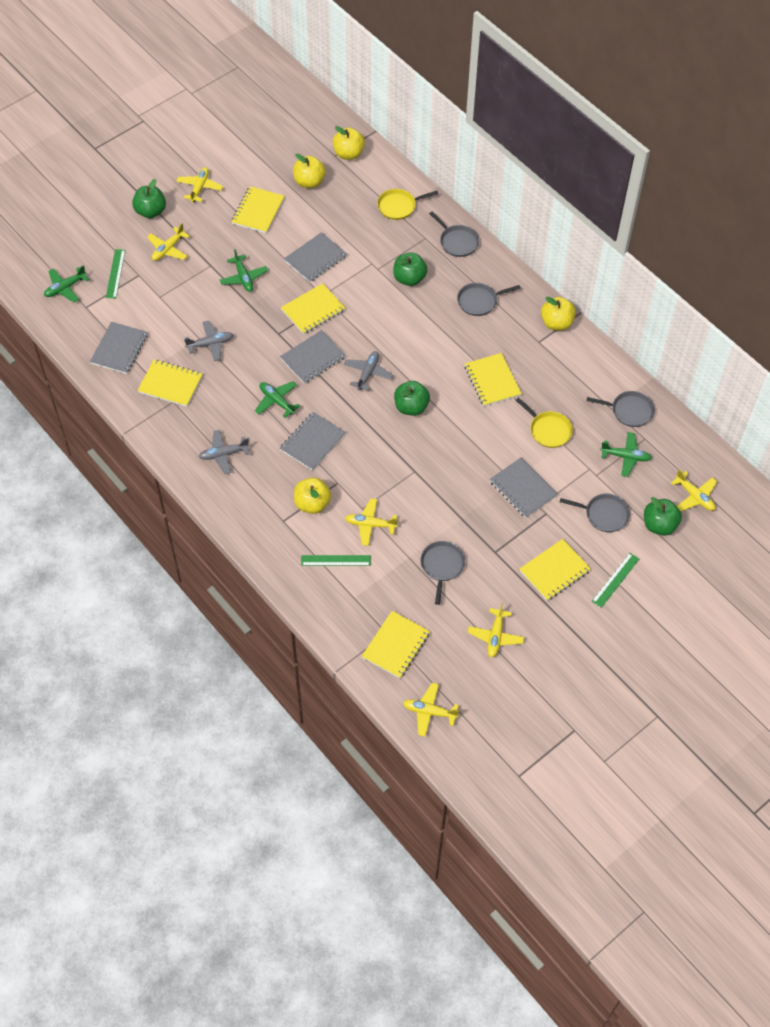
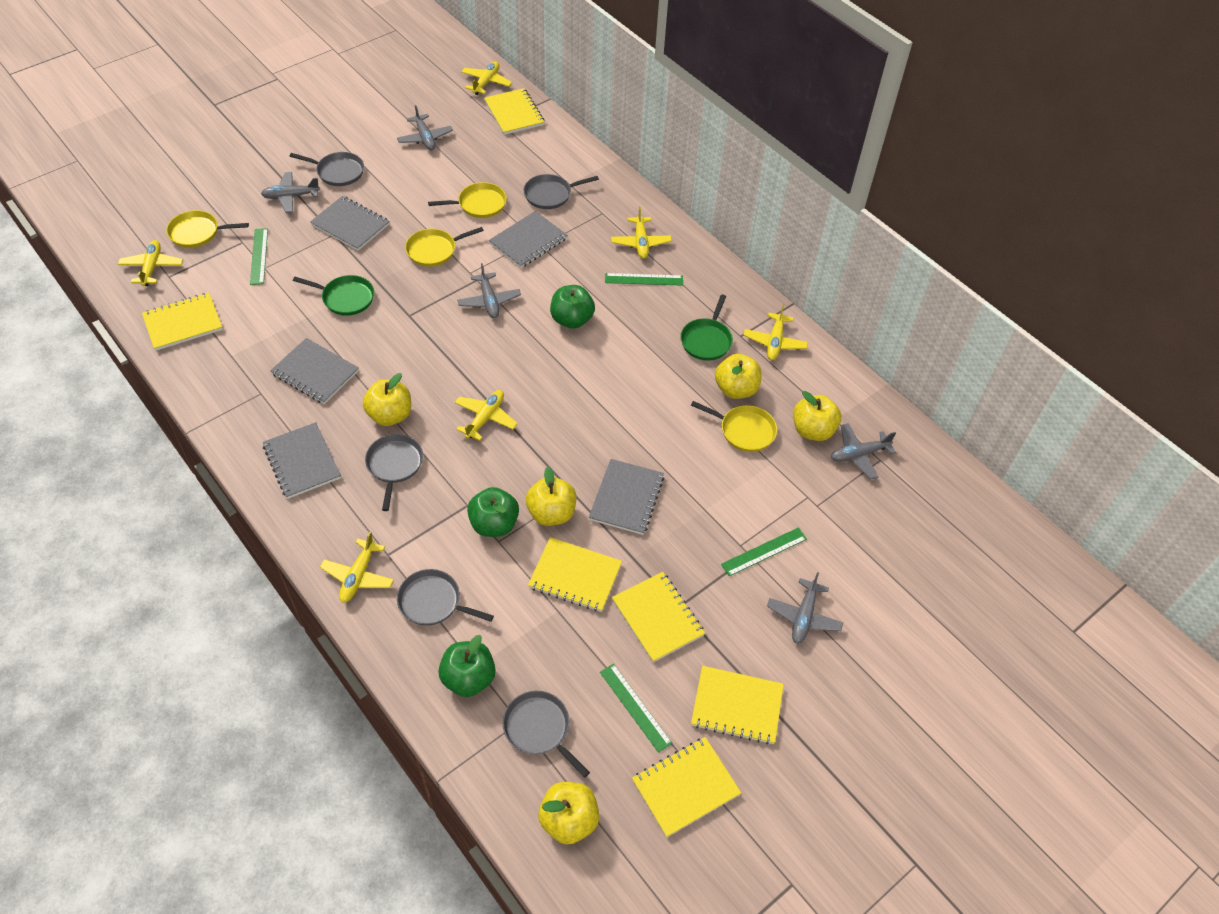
green apple: [132,179,166,218] [393,253,427,286] [394,381,430,416] [644,497,682,536] = 4 -> [438,635,496,697] [467,487,519,537] [550,285,595,329] = 3
green pan: none = 0 -> [293,275,374,316] [680,294,733,361] = 2
green plane: [44,265,89,302] [220,249,268,292] [255,381,300,418] [600,432,652,477] = 4 -> none = 0
green ruler: [106,249,125,298] [301,555,371,566] [592,553,639,608] = 3 -> [250,228,268,285] [600,663,672,753] [605,273,683,286] [721,527,807,576] = 4
grey plane: [184,321,233,361] [199,430,249,474] [344,351,393,391] = 3 -> [261,172,320,213] [397,105,453,151] [457,263,521,318] [767,572,843,644] [831,423,896,480] = 5
yellow apple: [293,153,326,188] [294,477,331,514] [333,126,365,160] [541,296,576,330] = 4 -> [363,373,411,426] [526,466,576,526] [538,782,599,845] [715,354,761,399] [793,391,841,441] = 5
yellow pan: [377,189,438,220] [515,398,573,448] = 2 -> [166,210,249,248] [405,227,484,267] [428,182,507,218] [691,401,777,452] = 4

